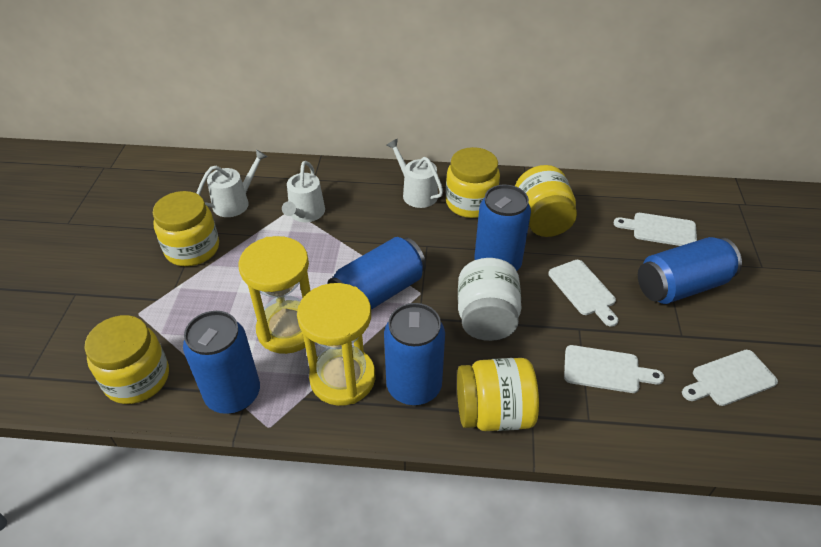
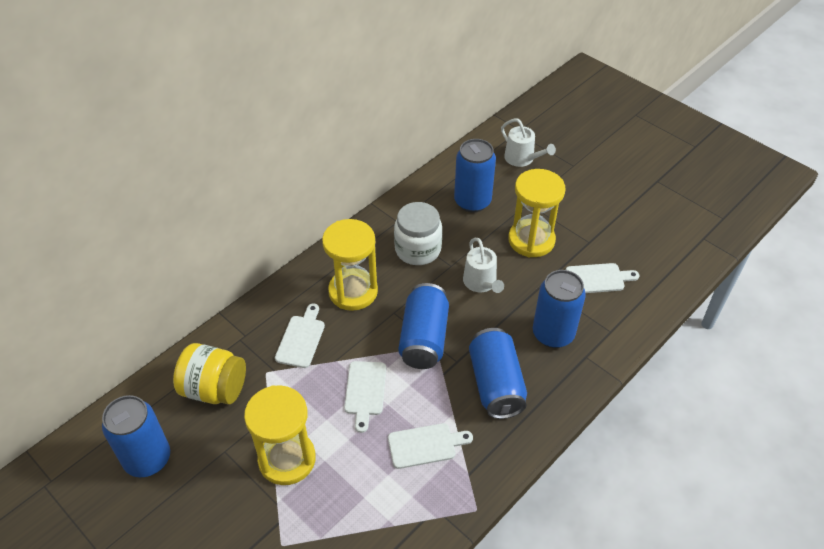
white watering can: [196,149,267,217] [282,161,325,222] [386,139,443,208] = 3 -> [463,238,504,293] [501,119,556,167] = 2
yellow hourglass: [238,236,310,354] [297,283,375,406] = 2 -> [244,385,316,485] [322,219,378,311] [508,169,566,257] = 3
yellow jar: [84,315,169,404] [153,191,219,266] [446,147,500,218] [457,358,539,431] [515,165,577,237] = 5 -> [173,343,246,405] = 1

